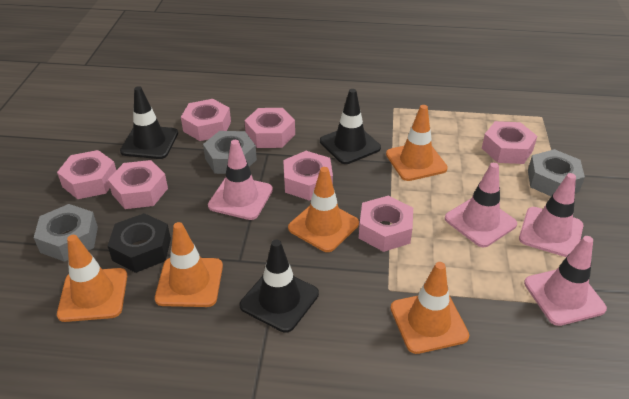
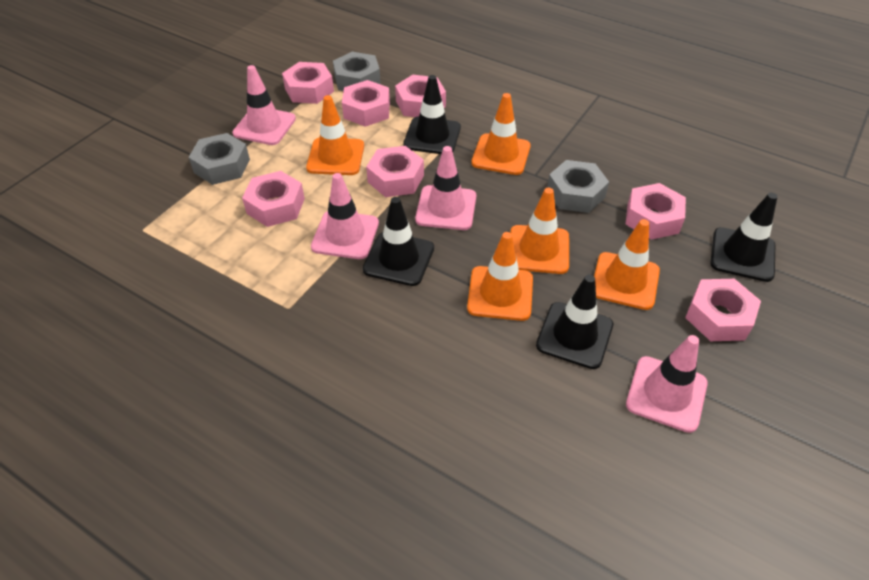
black nut: [108,213,171,273] = 1 -> none = 0
black traffic cone: [120,86,178,159] [240,240,319,333] [320,89,381,164] = 3 -> [363,197,434,286] [403,75,461,154] [536,275,613,369] [711,193,778,282] = 4

